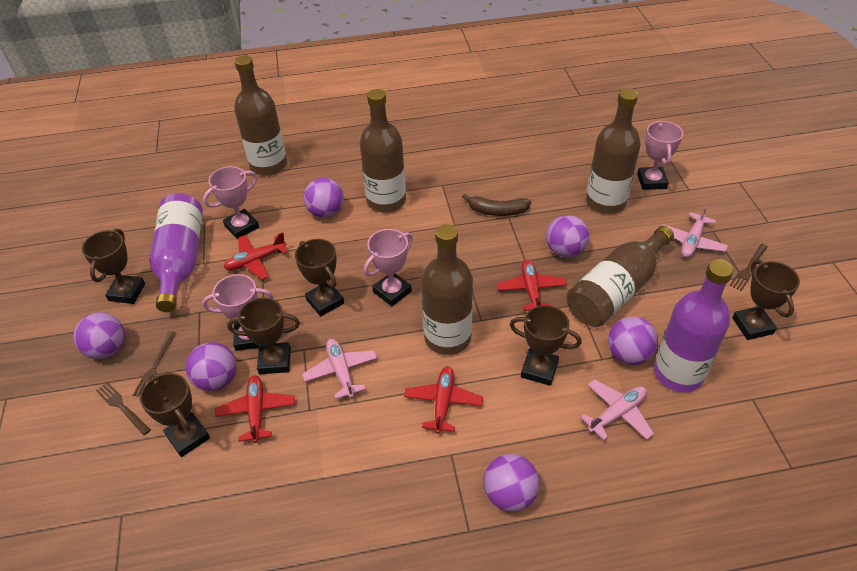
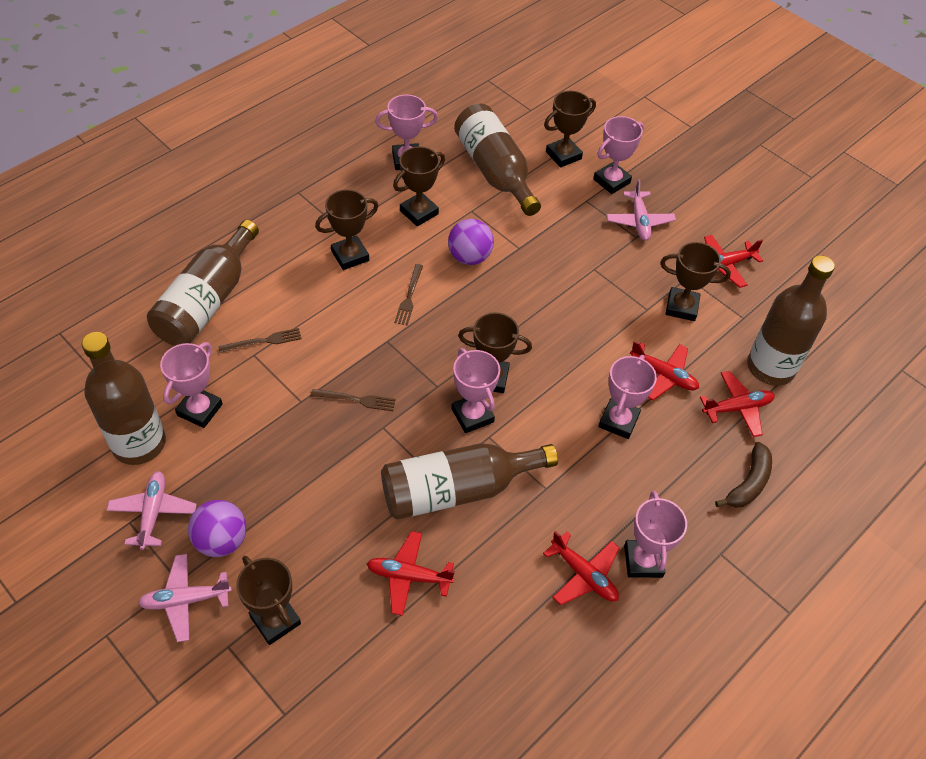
pink trophy: [202,274,273,351] [203,166,259,239] [364,229,413,306] [637,121,683,190] = 4 -> [160,342,223,428] [375,95,438,170] [451,348,500,433] [593,116,644,194] [598,355,657,439] [624,491,687,578] = 6
purple ball: [73,312,125,359] [186,342,237,391] [304,178,344,218] [483,454,539,512] [546,215,589,258] [608,317,658,365] = 6 -> [188,500,246,557] [448,219,494,265] = 2
purple bottle: [149,193,203,312] [654,259,733,392] = 2 -> none = 0
red plane: [215,375,295,443] [224,232,288,280] [404,366,483,434] [497,260,567,311] = 4 -> [367,531,455,616] [543,531,620,605] [630,341,699,400] [700,371,775,437] [704,235,763,288] = 5

